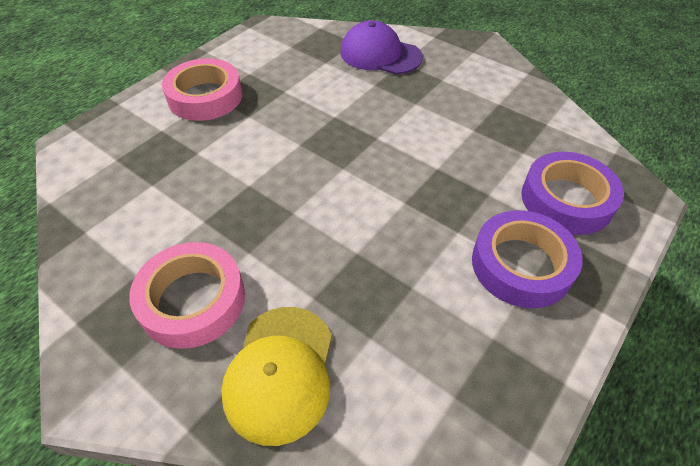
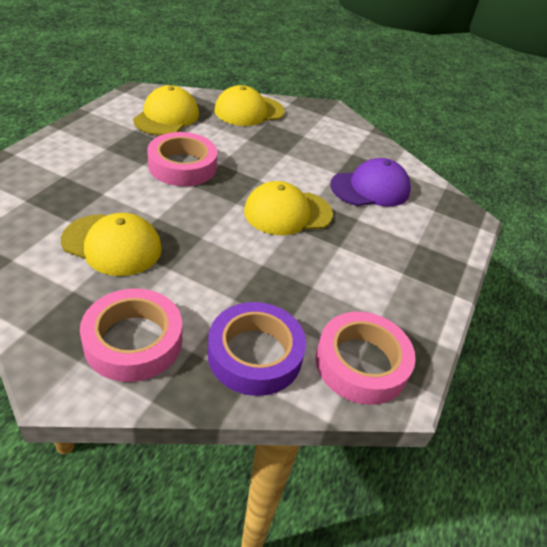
pink tape: [129,242,245,349] [162,58,242,121] = 2 -> [80,288,182,382] [147,132,218,186] [316,312,416,405] = 3
purple tape: [472,210,583,308] [521,152,624,235] = 2 -> [208,302,306,396] = 1
yellow cap: [221,307,332,446] = 1 -> [61,213,162,276] [133,85,199,136] [214,85,285,126] [244,181,333,235] = 4

